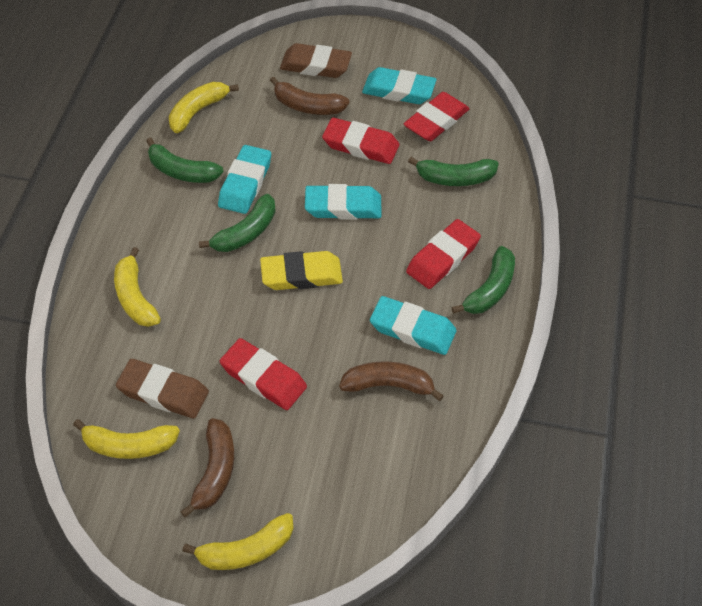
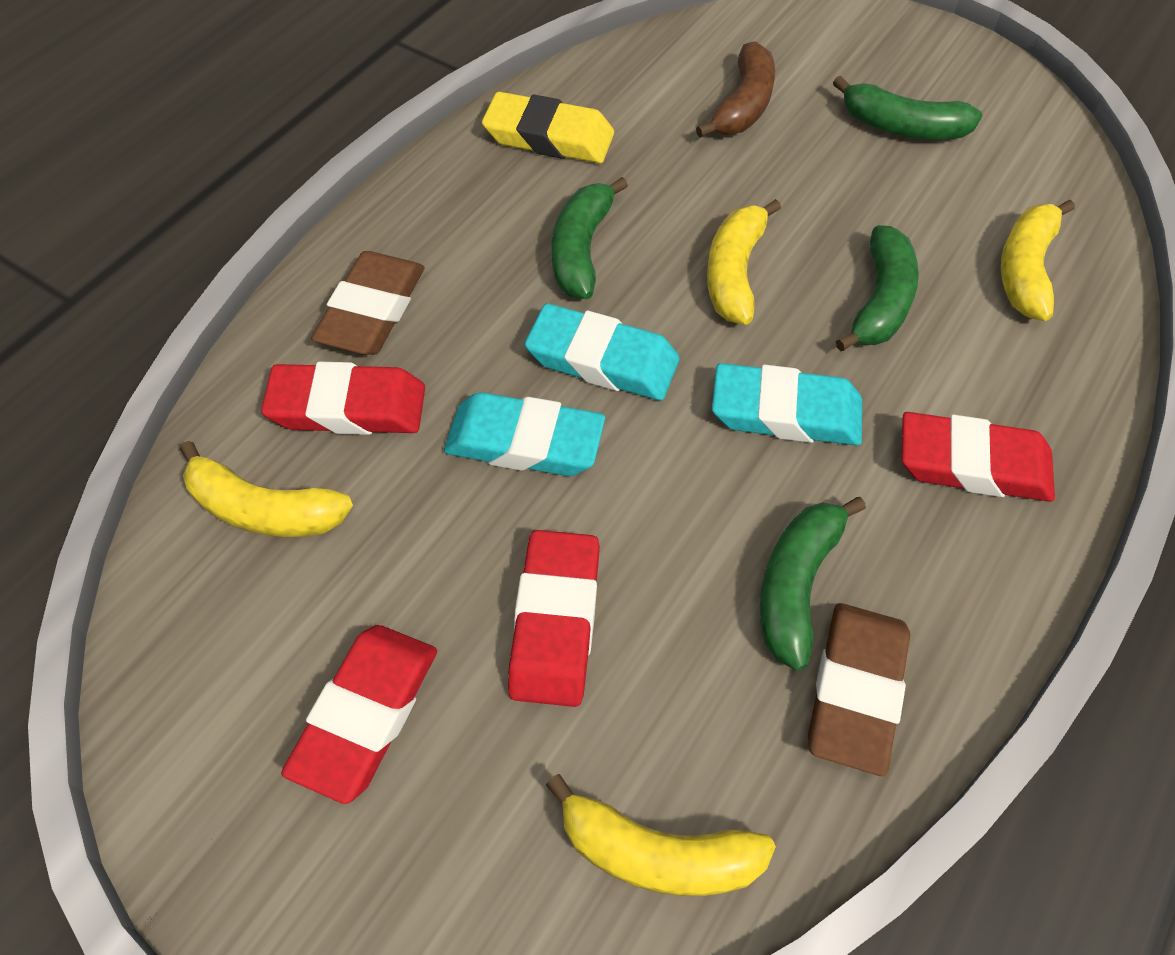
brown banana: [180,418,234,517] [270,77,349,115] [339,362,444,401] = 3 -> [696,41,775,138] = 1
turquoise eraser: [218,145,271,214] [305,184,381,220] [362,67,437,104] [370,296,456,355] = 4 -> [444,392,605,476] [525,303,679,401] [712,363,862,446] = 3

